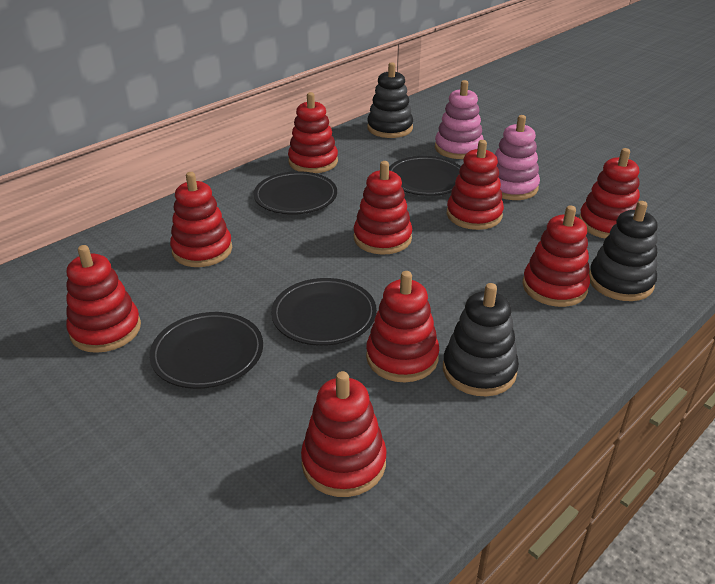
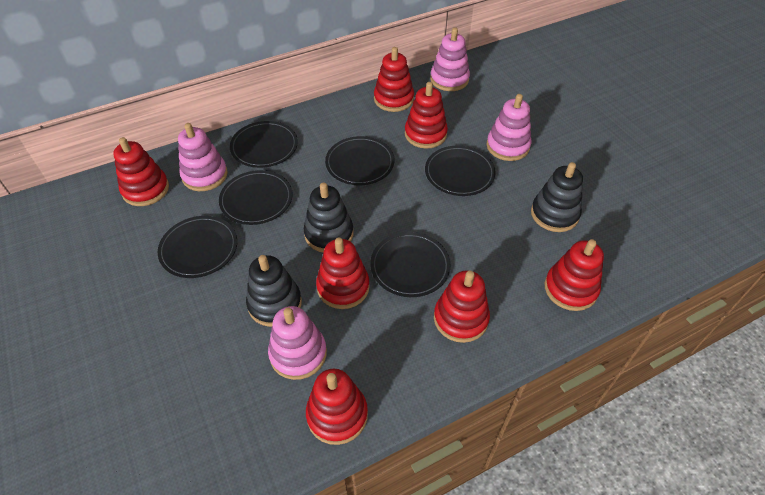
black plate: [149,312,263,389] [253,171,337,215] [271,278,377,346] [389,156,461,196] = 4 -> [158,216,237,278] [219,170,293,225] [230,121,298,168] [325,136,395,185] [370,232,451,297] [425,146,496,196] = 6
pink stacking toy: [435,80,484,159] [495,115,540,200] = 2 -> [178,123,228,191] [268,306,327,380] [430,27,470,91] [486,94,531,161] = 4
red stacking toy: [66,245,141,353] [170,172,232,267] [288,92,338,173] [301,371,387,497] [354,161,412,255] [366,271,439,382] [447,140,504,230] [522,205,590,307] [579,148,640,239] = 9 -> [113,137,169,206] [306,369,368,445] [316,238,370,309] [374,47,414,112] [405,82,448,149] [434,271,490,343] [545,239,604,311] = 7

